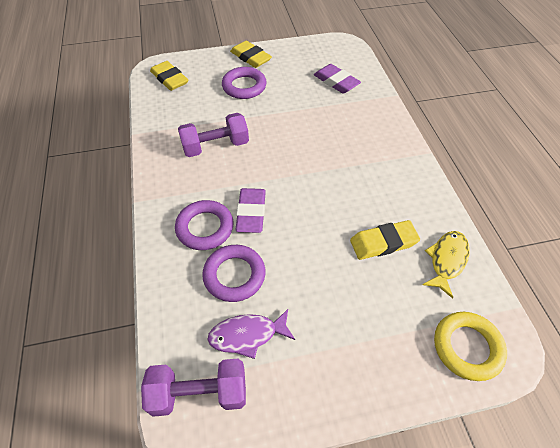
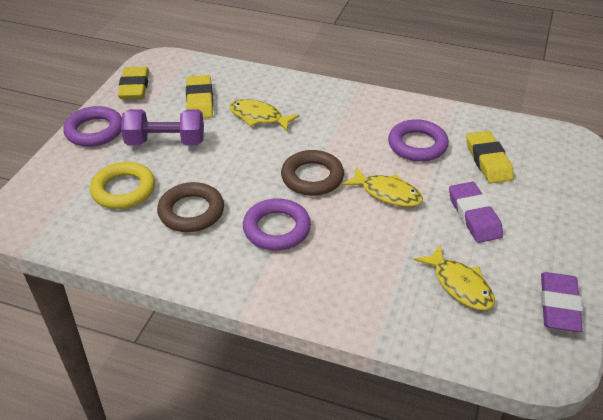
brown ring: none = 0 -> [157,182,224,232] [281,150,344,196] = 2
purple dumbbell: [141,359,246,417] [178,113,249,157] = 2 -> [121,109,204,146] = 1
purple fish: [208,309,295,359] = 1 -> none = 0
yellow fish: [422,231,470,298] = 1 -> [229,99,300,131] [342,167,423,207] [414,245,495,310] = 3

